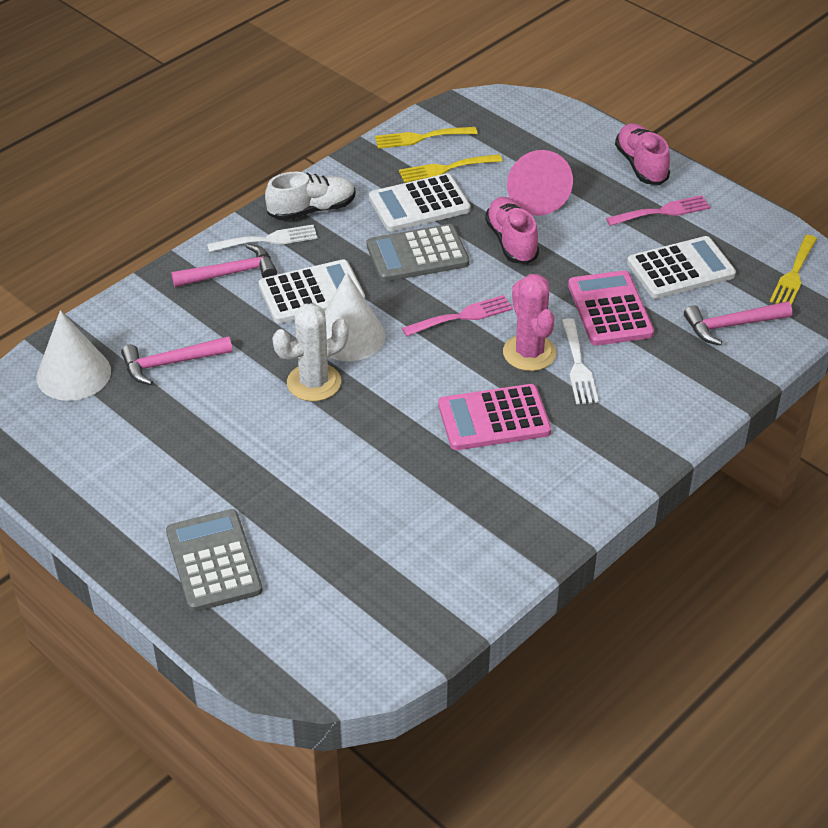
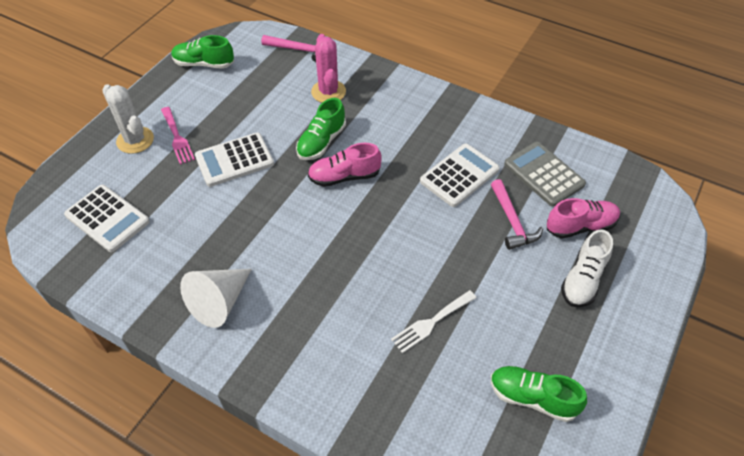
green shoe: none = 0 -> [171,35,234,69] [296,98,346,160] [491,366,587,422] = 3
grey calculator: [166,509,263,612] [367,224,469,282] = 2 -> [504,142,586,207] = 1
pink calculator: [438,384,551,450] [568,271,654,345] = 2 -> none = 0
pink cone: [507,150,573,216] = 1 -> none = 0
pink fork: [402,295,513,336] [606,195,710,226] = 2 -> [161,107,195,165] = 1
pink hammer: [121,336,232,385] [171,244,277,287] [684,301,792,346] = 3 -> [261,35,316,62] [491,179,543,250] = 2
white cone: [37,310,111,401] [325,272,385,361] = 2 -> [180,269,252,328] = 1
white fork: [207,225,318,252] [562,318,599,404] = 2 -> [391,290,477,353] = 1
yellow fork: [375,127,477,149] [399,154,502,183] [770,235,817,305] = 3 -> none = 0

